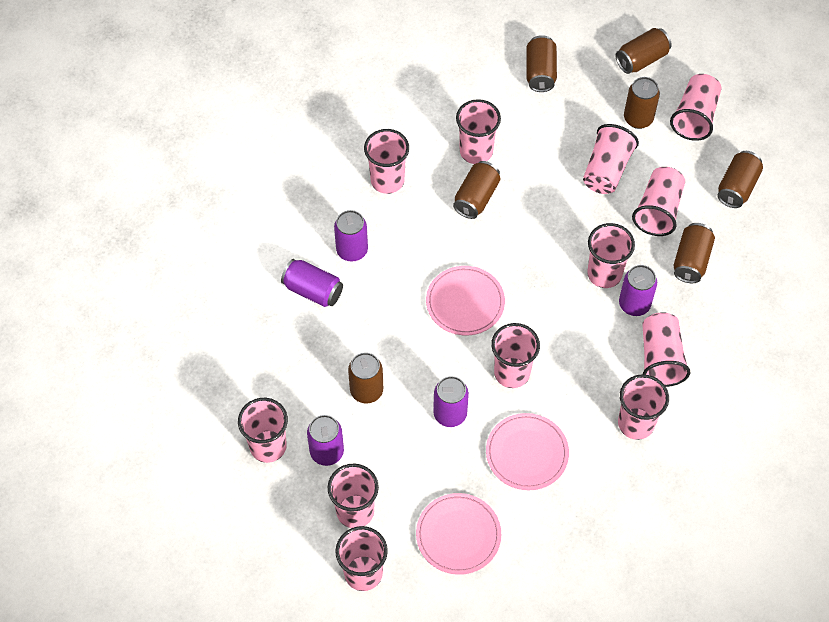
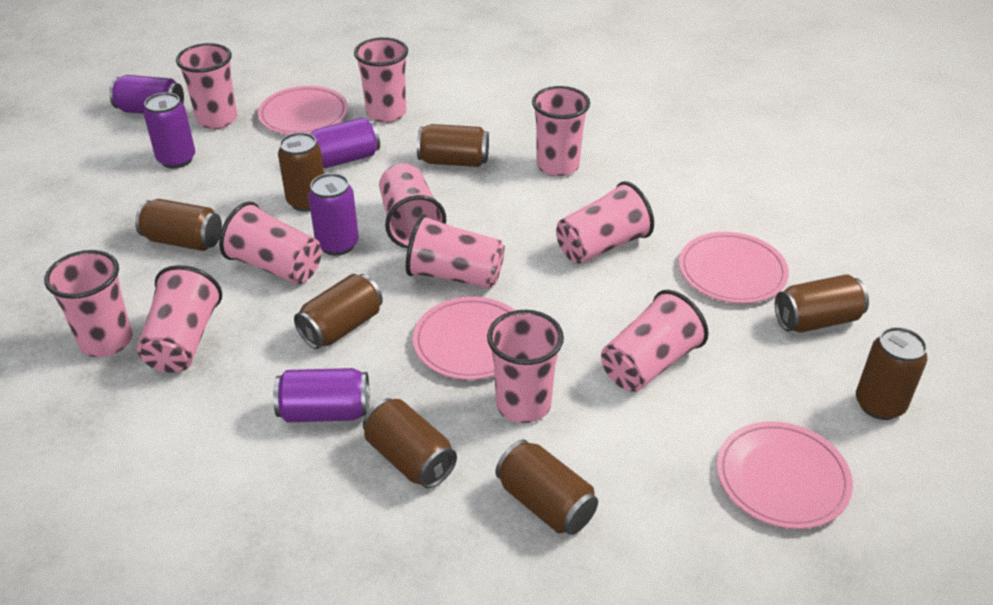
brown can: [348,352,383,403] [453,161,500,219] [526,35,557,92] [616,28,672,74] [624,77,660,129] [673,223,715,283] [718,151,763,208] = 7 -> [135,199,222,251] [278,132,324,212] [294,274,383,349] [363,398,457,489] [417,124,489,167] [495,440,598,535] [775,274,869,333] [856,327,927,420] = 8
pink cup: [238,398,288,463] [328,464,379,528] [335,526,388,591] [364,129,409,194] [456,99,501,164] [491,323,540,388] [583,124,639,194] [587,223,635,288] [618,374,669,440] [632,167,685,236] [642,312,691,387] [670,74,721,141] = 12 -> [44,250,132,357] [137,265,222,373] [176,43,237,129] [219,201,321,284] [354,37,408,123] [379,163,446,248] [406,214,505,288] [487,310,564,423] [532,86,590,177] [556,181,654,264] [601,290,709,392] = 11
pink plate: [416,493,501,575] [426,266,505,335] [486,413,569,490] = 3 -> [258,86,348,135] [413,297,516,380] [679,232,789,303] [717,421,853,529] = 4

